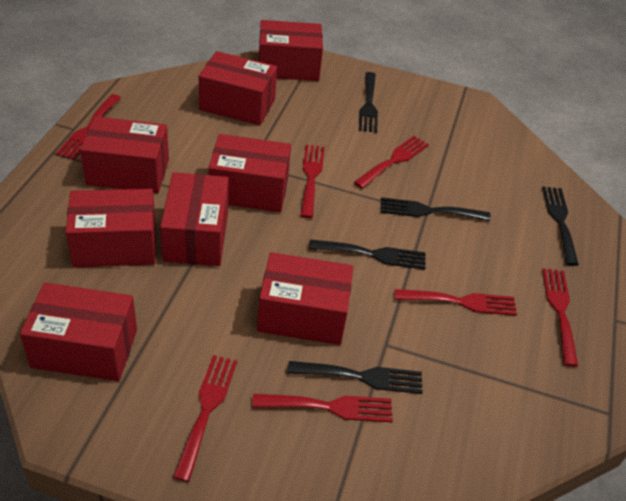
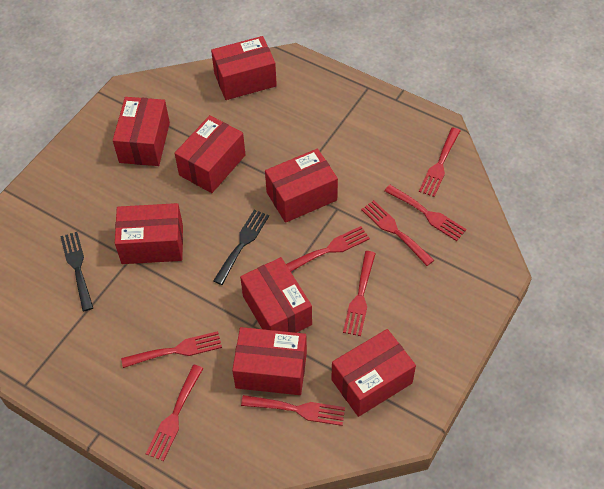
black fork: [288,361,422,394] [309,239,426,270] [359,72,378,133] [380,197,491,221] [542,187,579,266] = 5 -> [60,232,93,311] [213,210,269,285] = 2
red fork: [56,94,121,160] [173,355,237,482] [252,394,393,422] [300,145,325,218] [354,136,429,189] [395,289,517,316] [542,268,578,367] = 7 -> [121,331,222,368] [146,365,204,461] [241,395,345,426] [286,226,370,272] [343,251,376,336] [361,200,434,266] [384,185,466,241] [419,127,460,197] = 8

